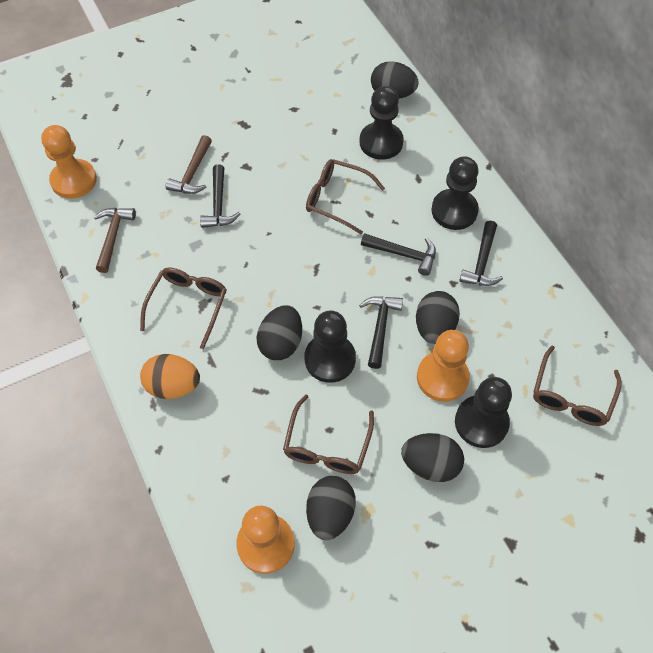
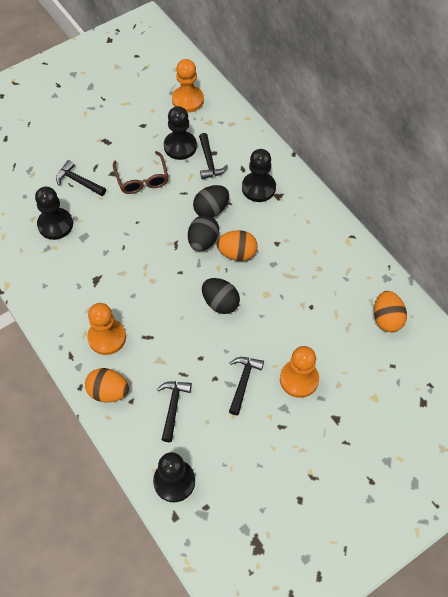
black egg: [256,305,302,360] [306,476,356,540] [371,61,419,99] [401,433,464,482] [416,291,460,344] = 5 -> [188,215,219,251] [193,185,229,217] [202,278,240,314] = 3
brown glasses: [140,268,227,349] [283,394,374,474] [306,159,385,234] [533,345,622,426] = 4 -> [113,151,168,194] = 1
brown hammer: [94,208,136,273] [166,135,212,194] = 2 -> none = 0
orange egg: [140,354,200,399] = 1 -> [85,368,129,403] [217,230,257,261] [374,291,407,332] = 3

